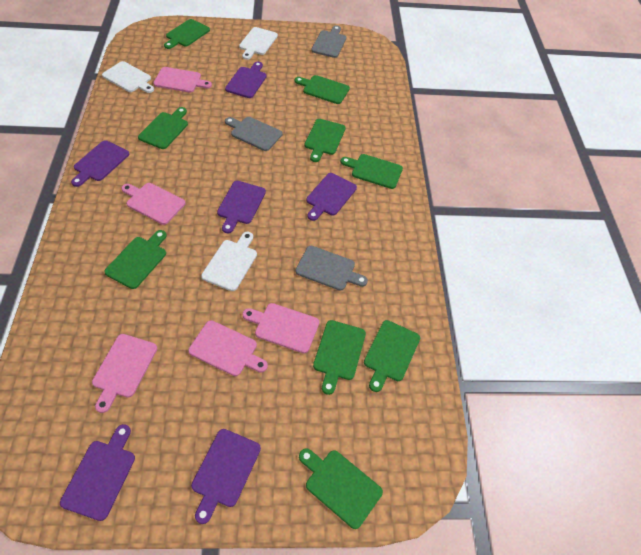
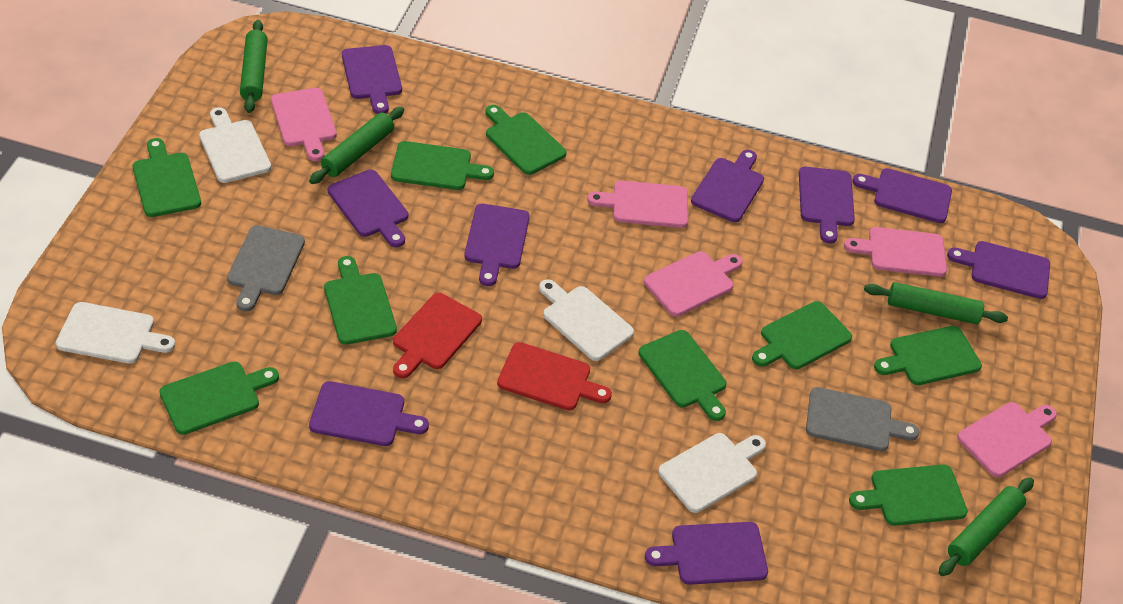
green rolling pin: none = 0 -> [240,20,268,113] [309,107,404,184] [864,282,1008,324] [939,477,1034,576] = 4
grey cutting board: [225,117,282,151] [295,246,368,291] [311,26,346,58] = 3 -> [227,225,305,312] [806,387,919,451] = 2
purple cutting board: [60,424,135,521] [71,140,129,187] [191,429,261,524] [217,181,266,233] [225,62,267,98] [306,173,357,221] = 6 -> [309,381,429,446] [328,170,408,247] [342,45,402,114] [464,204,530,286] [645,522,768,585] [691,150,764,222] [799,167,855,244] [852,168,952,223] [947,241,1050,299] = 9
red cutting board: none = 0 -> [393,293,482,378] [497,342,612,410] = 2
white cutting board: [102,61,154,93] [201,232,257,291] [239,27,278,60] = 3 -> [56,302,175,364] [199,107,271,183] [539,279,634,361] [658,433,766,513] = 4

